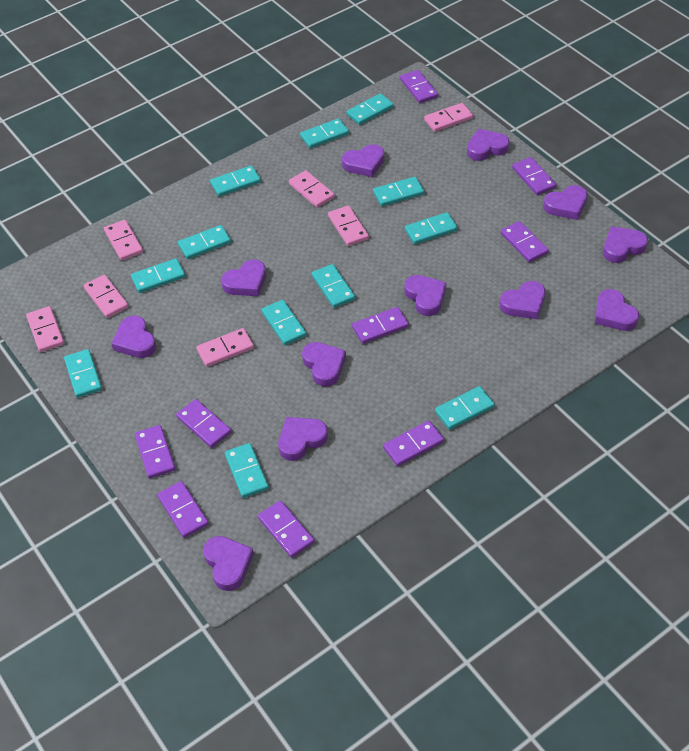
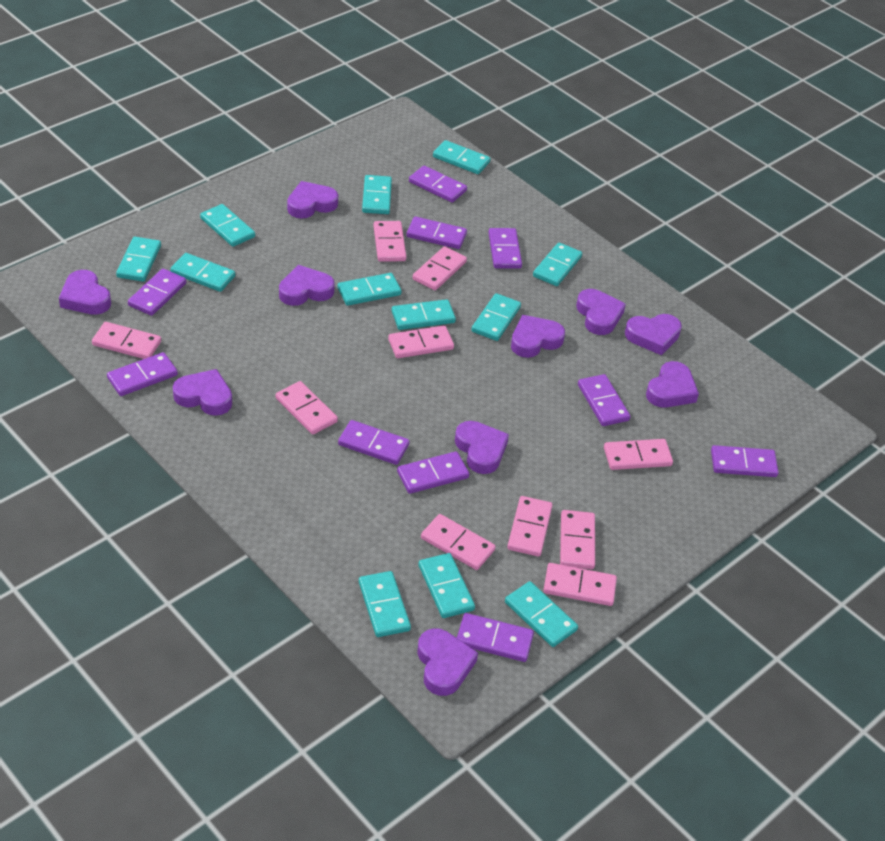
pink domino: [26,306,64,352] [84,275,128,318] [104,220,143,261] [196,328,254,367] [289,170,335,208] [328,205,369,246] [424,103,473,132] = 7 -> [92,322,161,359] [276,381,338,434] [373,221,406,262] [388,326,454,358] [412,246,467,290] [421,514,495,570] [507,496,552,557] [543,563,617,606] [560,510,595,569] [604,439,673,470] = 10
purple domino: [135,425,175,479] [157,481,209,538] [176,399,231,448] [258,500,315,558] [352,307,409,344] [383,421,444,466] [400,70,438,103] [501,221,549,262] [512,157,556,195] = 9 -> [107,352,178,396] [128,269,186,316] [338,420,409,465] [397,451,469,494] [406,217,467,249] [409,166,467,203] [457,613,534,662] [488,228,522,269] [578,374,630,426] [711,445,779,477] = 10
purple heart: [111,316,156,358] [203,536,254,591] [221,260,266,296] [278,417,328,461] [302,342,346,387] [342,144,384,177] [404,275,446,316] [467,129,509,161] [500,281,545,319] [543,185,588,220] [595,289,639,331] [603,227,648,263] = 12 -> [59,270,111,315] [173,369,232,416] [279,265,335,306] [287,181,338,219] [417,628,478,696] [455,421,509,474] [511,315,565,358] [576,289,626,335] [625,314,682,355] [646,361,699,408] = 10

